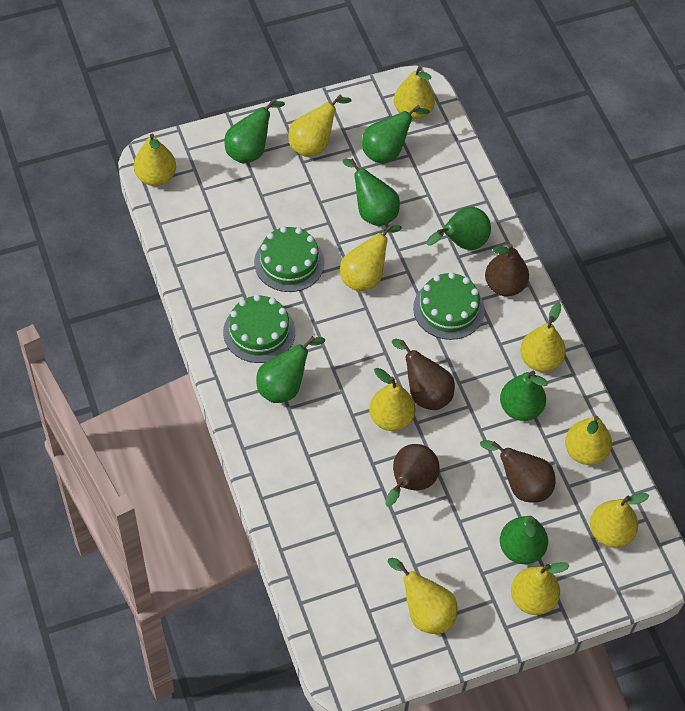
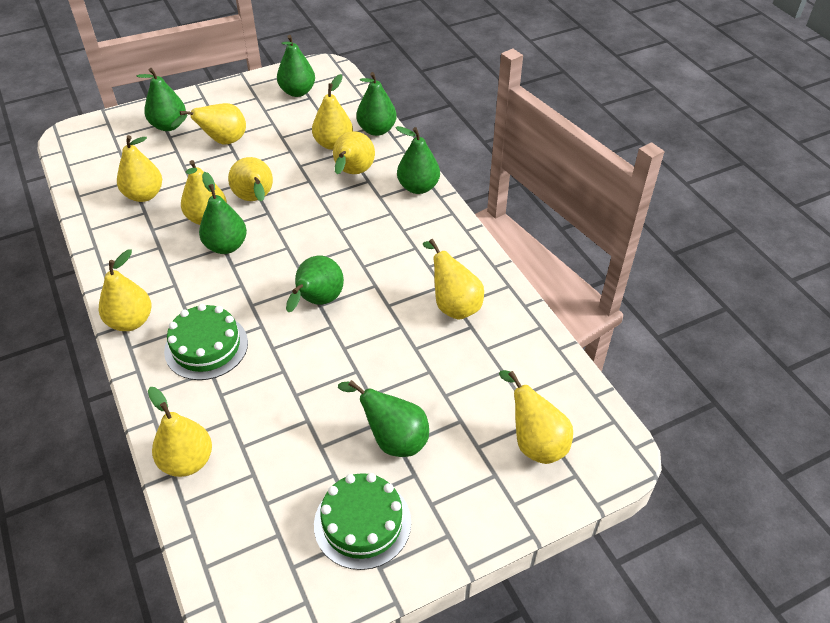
brown pear: [385,444,440,507] [392,339,455,410] [480,440,555,503] [485,244,529,296] = 4 -> none = 0
green cake: [223,294,295,363] [254,226,325,292] [413,272,485,340] = 3 -> [164,304,248,380] [314,473,411,570] = 2

